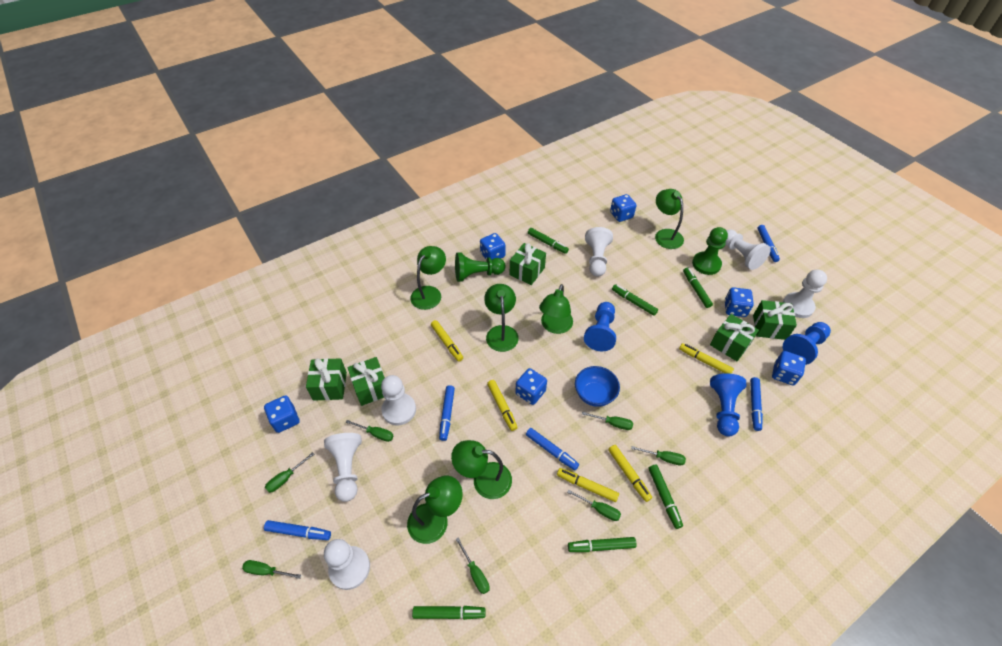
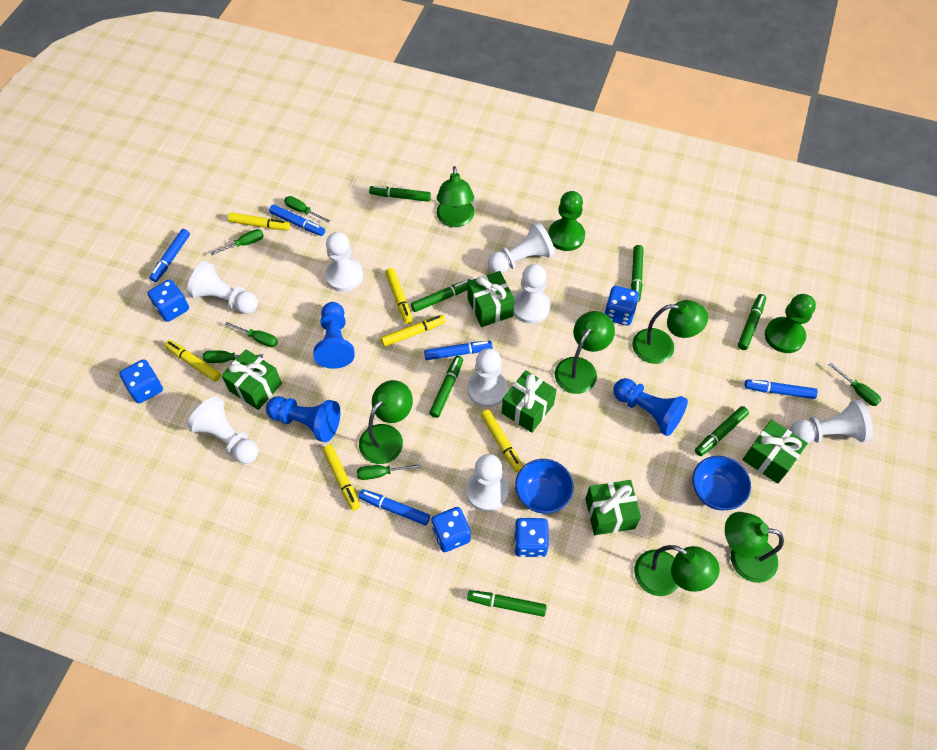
blue bowl: [575,366,620,407] = 1 -> [515,459,574,514] [692,456,751,510] = 2
blue dice: [264,395,300,433] [480,233,505,260] [515,368,547,405] [610,194,637,222] [725,287,754,317] [772,351,806,386] = 6 -> [119,359,163,403] [148,279,189,322] [431,507,471,552] [514,518,549,557] [605,286,639,326] = 5
green marker: [412,606,486,620] [528,228,569,254] [568,537,637,552] [612,284,658,316] [649,465,683,529] [683,267,713,308] = 6 -> [369,185,431,202] [411,279,470,312] [429,356,463,418] [467,590,547,617] [631,245,643,302] [695,406,749,456] [738,294,766,350] = 7
green screwdriver: [242,560,301,579] [265,452,315,493] [346,420,394,442] [455,537,490,594] [567,490,621,521] [582,412,633,430] [631,446,686,465] = 7 -> [203,350,263,363] [211,229,264,255] [225,322,278,347] [284,196,330,223] [357,464,421,480] [829,363,881,406] = 6
white pawn: [324,433,362,502] [324,539,370,590] [381,375,416,425] [585,227,613,276] [725,230,771,270] [783,269,827,318] = 6 -> [187,261,258,314] [187,396,258,464] [325,232,363,292] [466,454,509,512] [467,348,508,408] [488,221,555,273] [514,264,550,324] [790,400,873,443] = 8
yellow marker: [431,320,463,362] [487,380,518,431] [557,468,619,502] [608,445,652,502] [679,343,734,374] = 5 -> [164,340,221,381] [228,212,290,230] [322,445,360,511] [381,315,446,347] [385,268,413,324] [480,409,523,472] = 6

